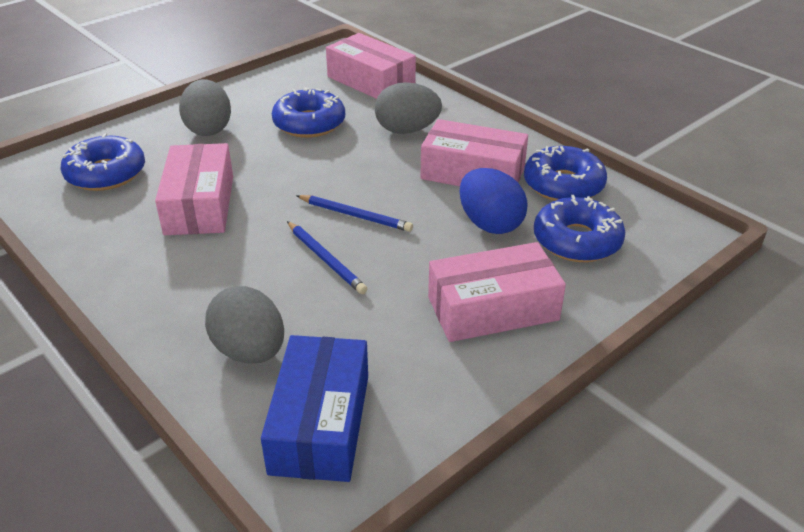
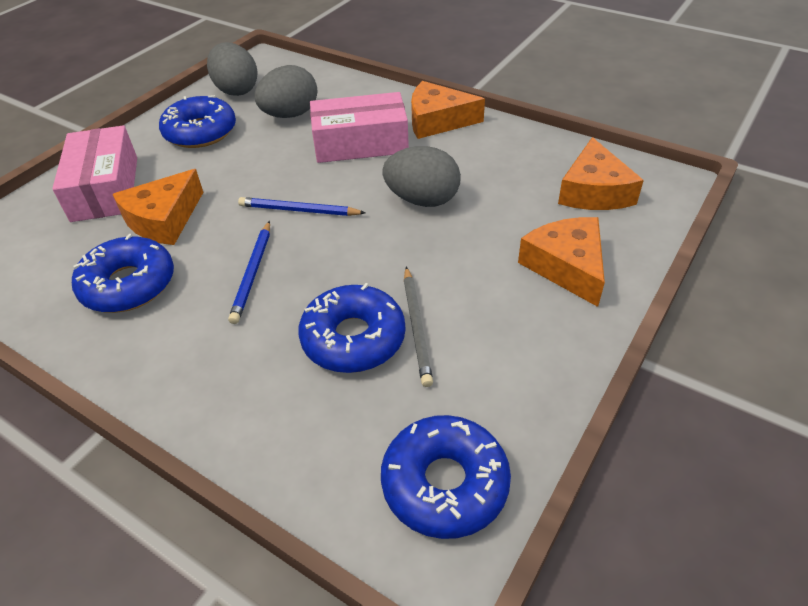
blue box: [261,335,368,482] = 1 -> none = 0
blue egg: [459,168,528,234] = 1 -> none = 0
grey pencil: none = 0 -> [404,267,433,387] = 1
orange cheese: none = 0 -> [112,169,203,245] [411,81,485,139] [518,217,605,307] [558,137,644,210] = 4
pink box: [155,143,233,235] [326,33,416,99] [420,119,528,186] [428,242,566,342] = 4 -> [52,125,137,222] [310,92,409,163] = 2

